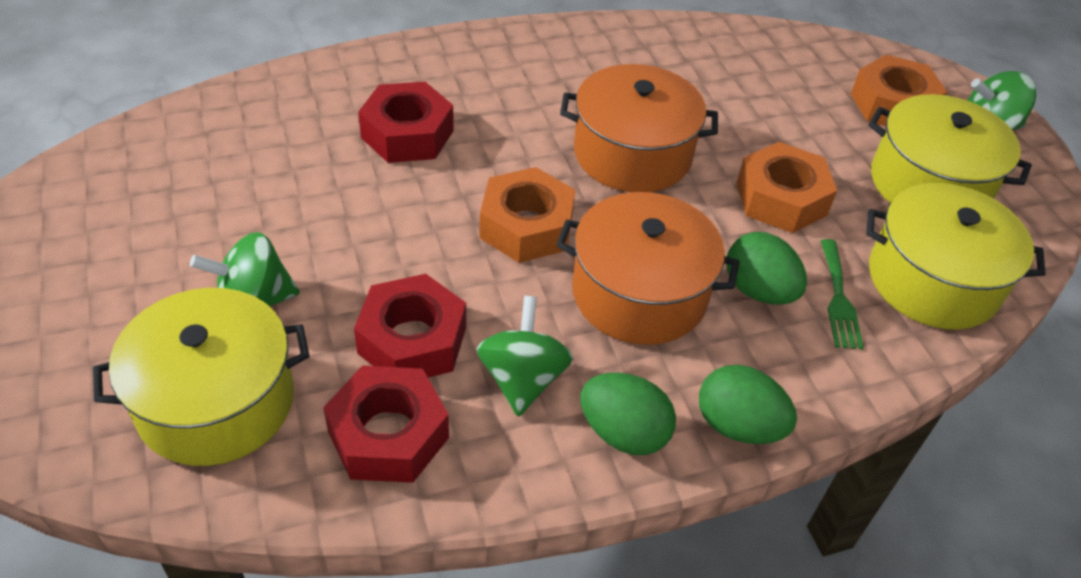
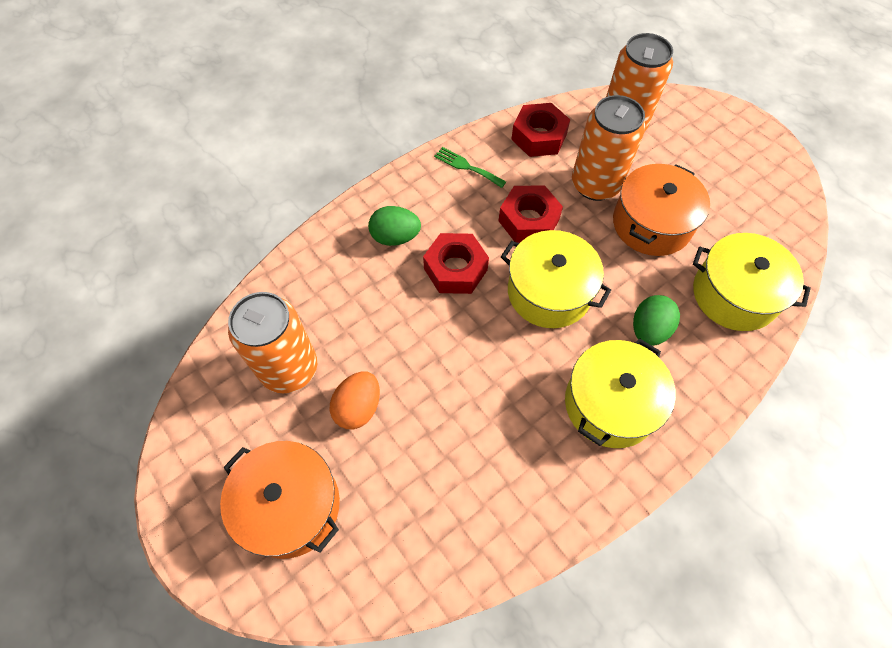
green egg: [580,373,676,455] [699,365,797,444] [726,232,807,305] = 3 -> [368,206,421,246] [633,295,680,346] = 2
green spinning top: [190,232,300,307] [476,296,573,417] [967,71,1036,131] = 3 -> none = 0
orange can: none = 0 -> [228,292,317,393] [572,95,646,201] [606,33,673,131] = 3
orange egg: none = 0 -> [330,371,380,429] = 1
orange nut: [480,167,575,263] [736,142,837,233] [851,55,947,126] = 3 -> none = 0

